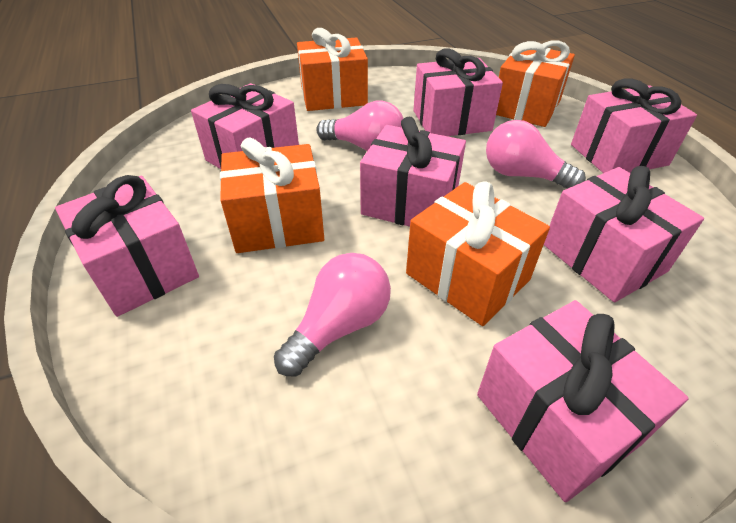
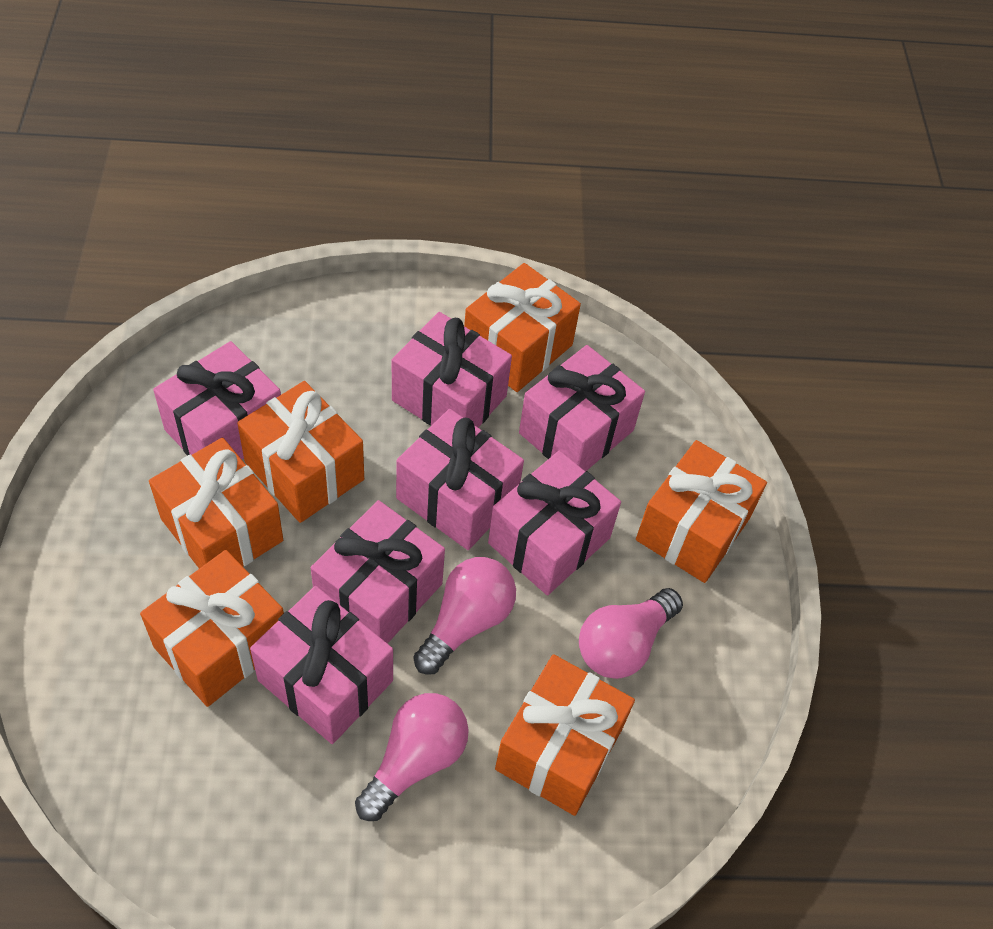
orange gift: [220,137,324,253] [297,28,368,111] [406,182,550,326] [496,40,575,127] = 4 -> [140,550,284,707] [149,438,283,569] [237,381,364,523] [464,263,581,392] [495,654,635,816] [636,440,767,583] = 6

